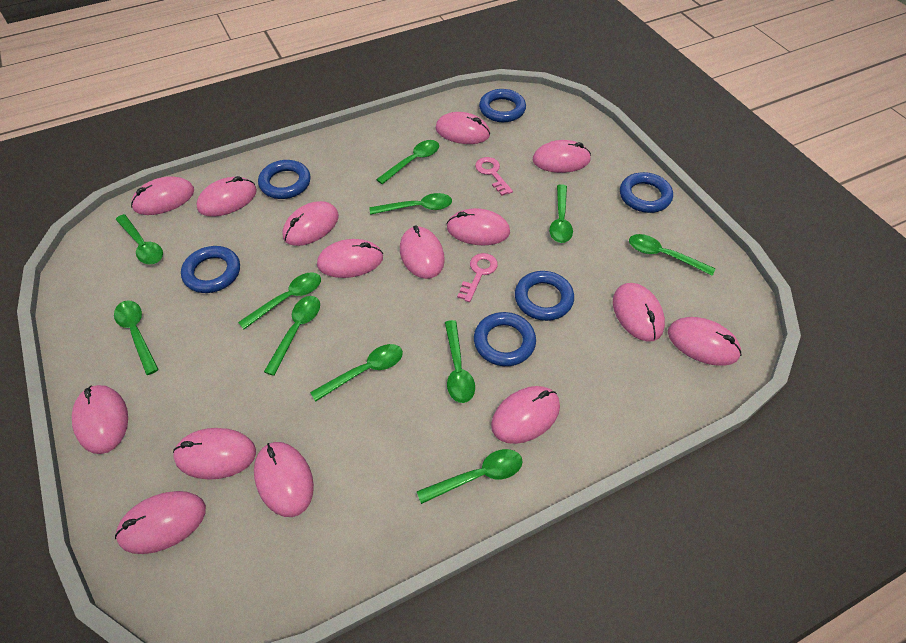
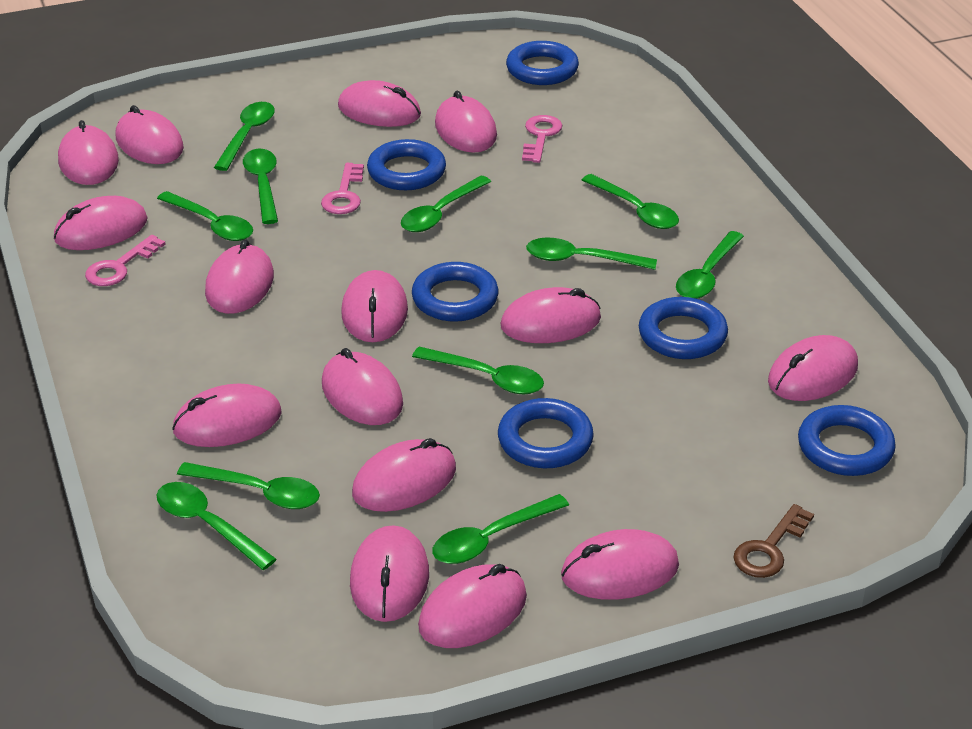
brown key: none = 0 -> [733,504,814,578] = 1
pink key: [457,253,498,302] [475,157,513,196] = 2 -> [85,235,166,286] [321,163,364,214] [522,115,562,163] = 3

